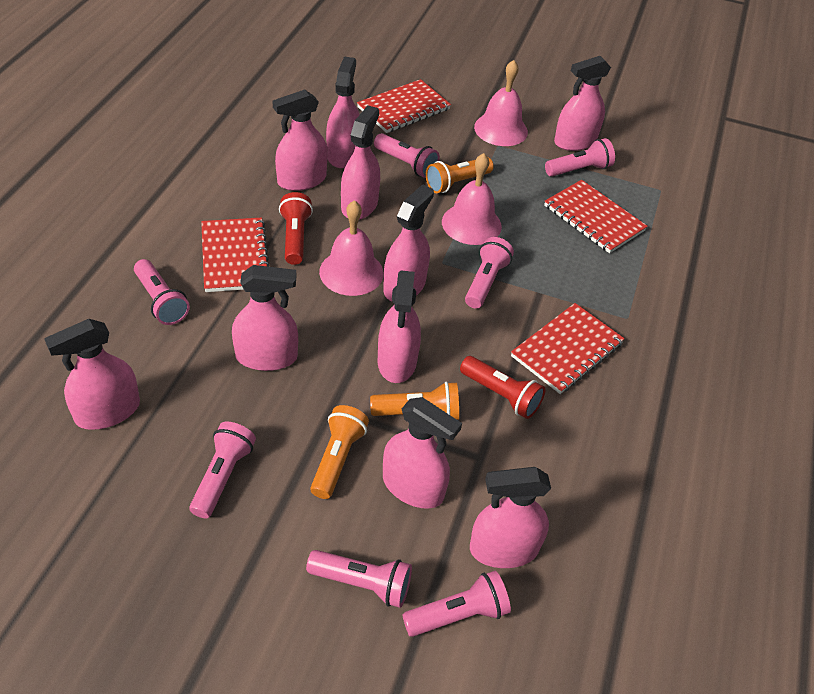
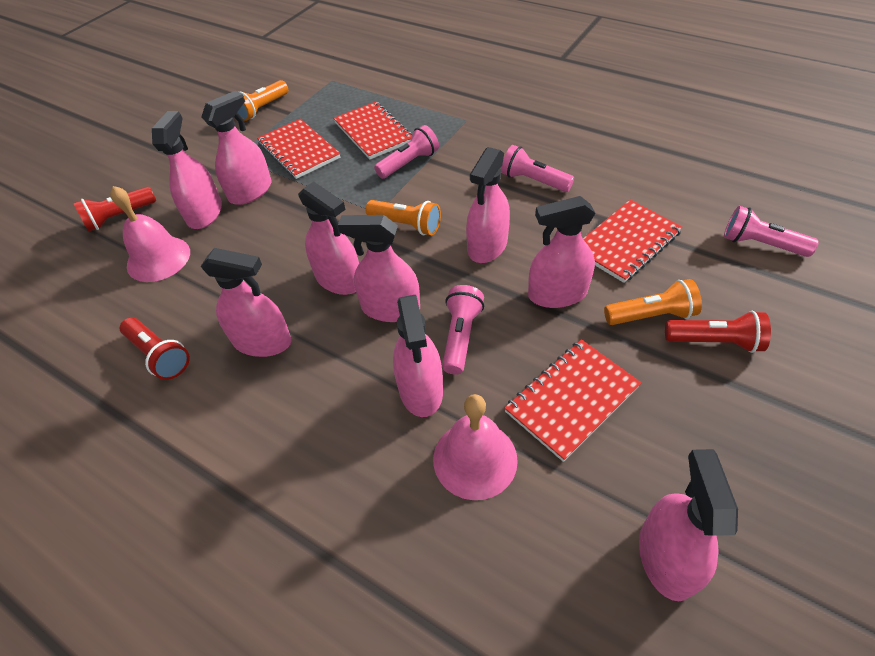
pink bell: [319,200,384,296] [442,153,502,245] [474,60,528,146] = 3 -> [110,186,190,282] [433,394,518,500] = 2
pink flashlight: [134,259,190,325] [189,422,256,519] [306,550,412,608] [374,133,440,178] [403,571,511,637] [465,237,514,309] [545,138,615,177] = 7 -> [374,125,439,179] [442,285,484,375] [501,145,574,192] [724,206,819,257] = 4
pink spray bottle: [44,319,140,430] [232,265,298,371] [273,89,328,191] [326,56,360,168] [341,105,380,220] [378,270,421,383] [383,184,434,302] [383,397,462,509] [470,467,551,568] [554,56,611,151] = 10 -> [152,111,222,229] [201,91,272,205] [201,248,291,357] [298,181,359,295] [338,215,420,322] [393,295,443,417] [466,147,510,263] [528,196,595,308] [639,449,738,601] = 9
red flashlight: [279,192,313,265] [460,356,545,419] = 2 -> [73,187,156,232] [120,318,190,380] [665,311,771,353] = 3

